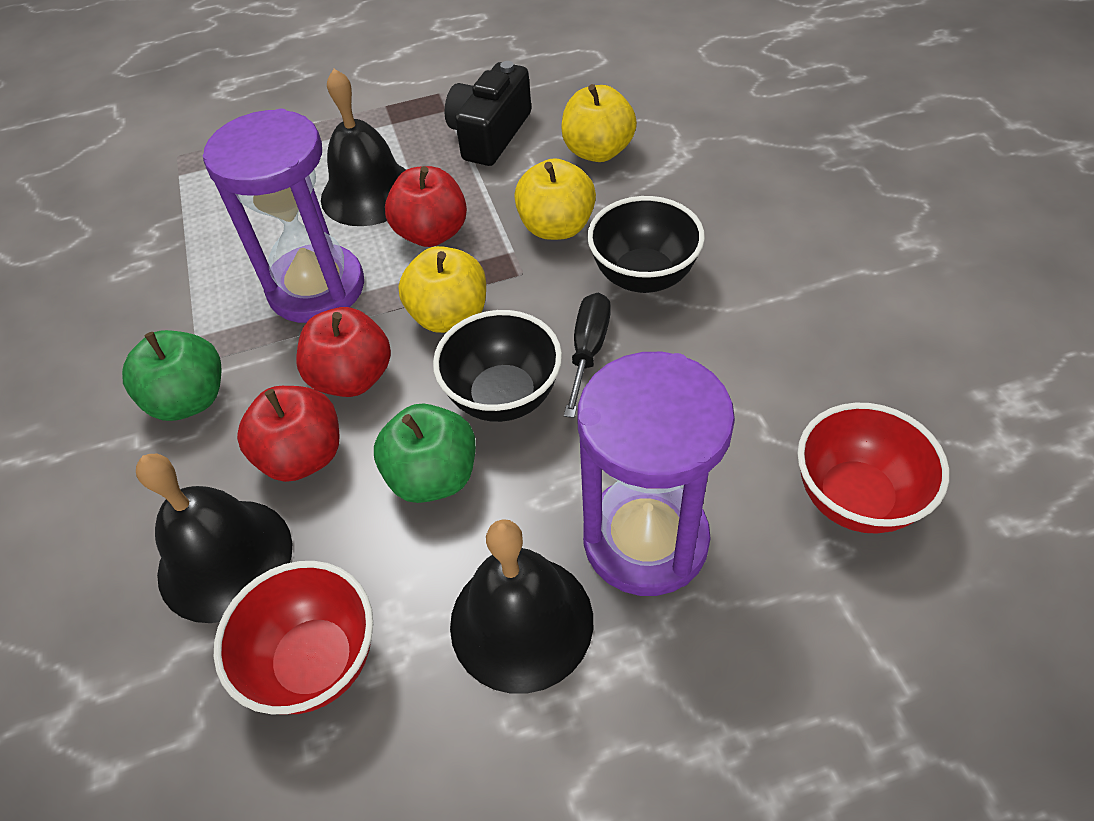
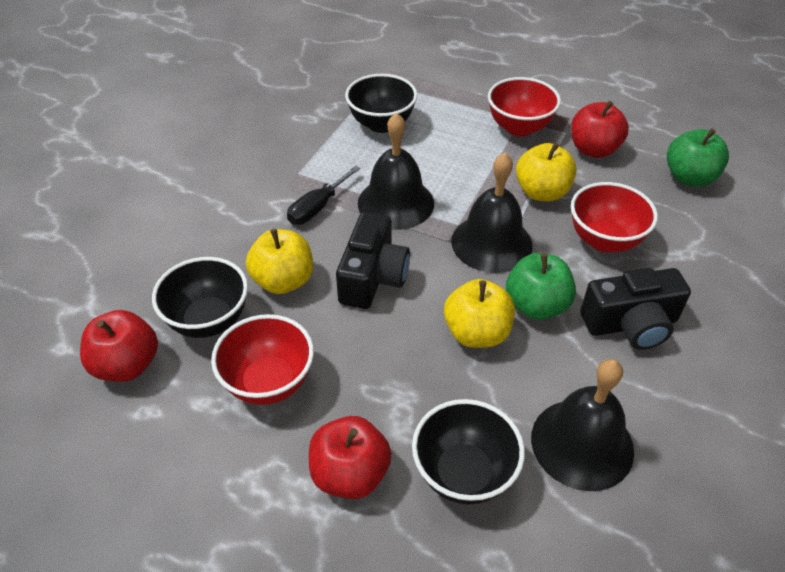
black bowl: [433,310,562,422] [587,196,705,293] = 2 -> [152,257,248,338] [345,74,417,133] [412,399,525,504] = 3
black camera: [445,61,531,166] = 1 -> [336,212,410,309] [580,268,691,350] = 2
purple hourglass: [203,109,364,323] [577,352,735,596] = 2 -> none = 0
red bowl: [214,561,373,714] [797,403,949,534] = 2 -> [211,314,314,405] [488,77,561,137] [571,182,658,253] = 3

